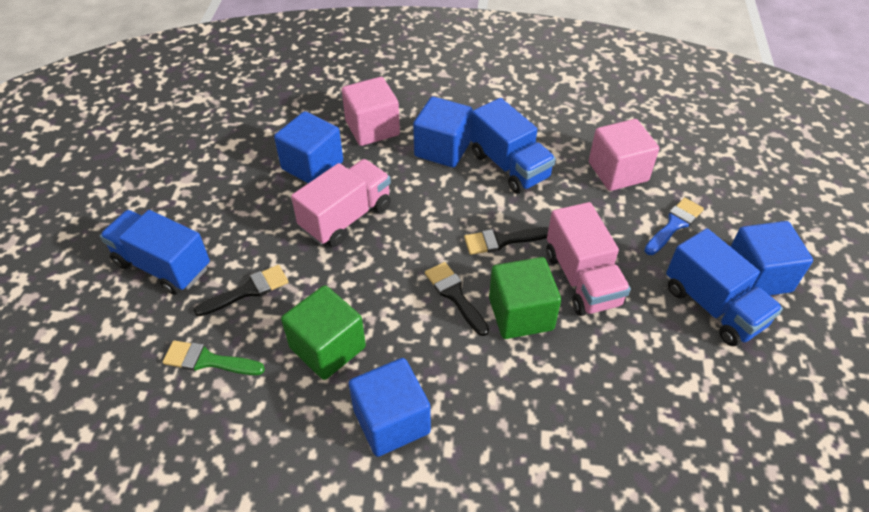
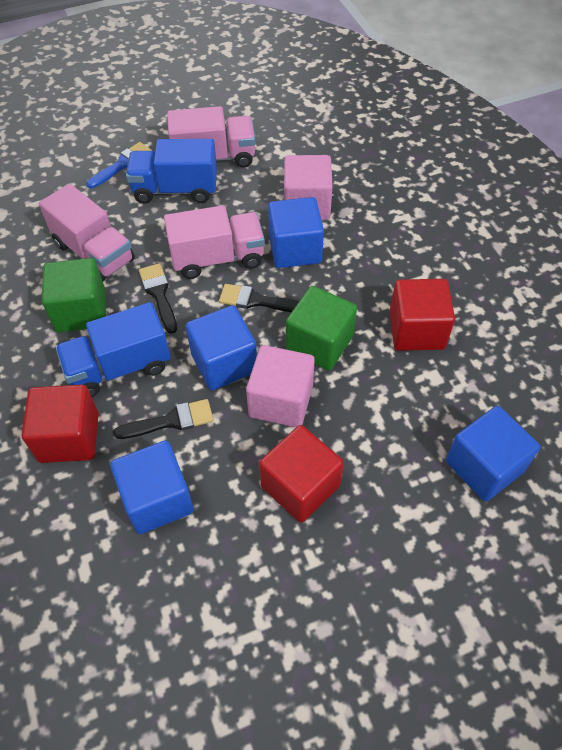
blue truck: [100,210,210,295] [470,98,556,194] [666,228,783,346] = 3 -> [55,302,171,397] [126,139,217,204] = 2
green brush: [162,340,265,375] = 1 -> none = 0
pink truck: [291,159,391,247] [546,202,631,316] = 2 -> [39,184,135,281] [164,205,265,279] [167,106,255,168] = 3
red cube: none = 0 -> [22,385,99,463] [259,425,344,523] [389,279,455,351] = 3

